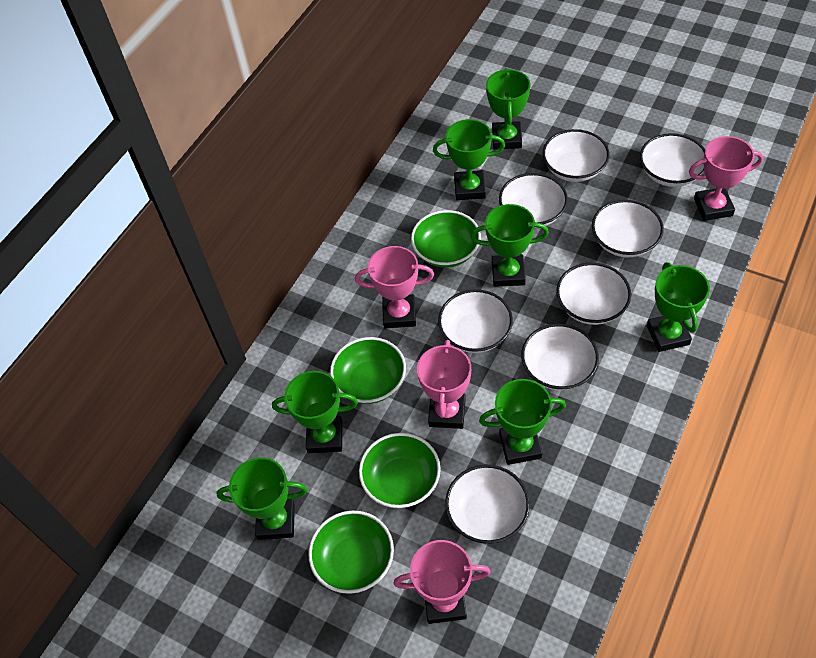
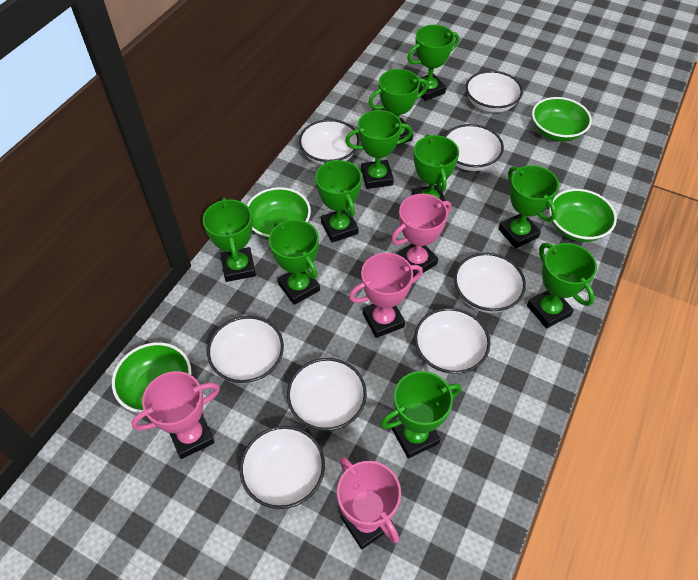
green trophy: [216,457,308,540] [272,371,358,453] [433,119,505,200] [471,204,549,287] [479,379,566,465] [486,68,531,149] [647,262,710,352] = 7 -> [203,198,256,282] [269,220,320,305] [315,160,362,243] [345,110,413,189] [368,69,428,145] [380,371,461,458] [407,25,459,101] [412,134,459,207] [498,165,559,248] [527,243,597,328] = 10

